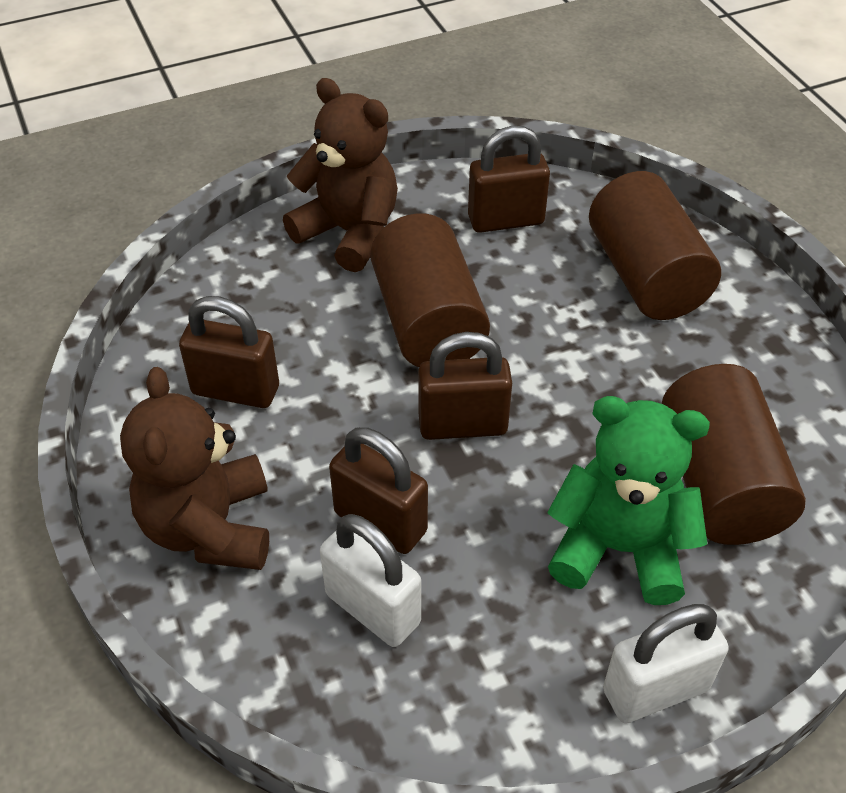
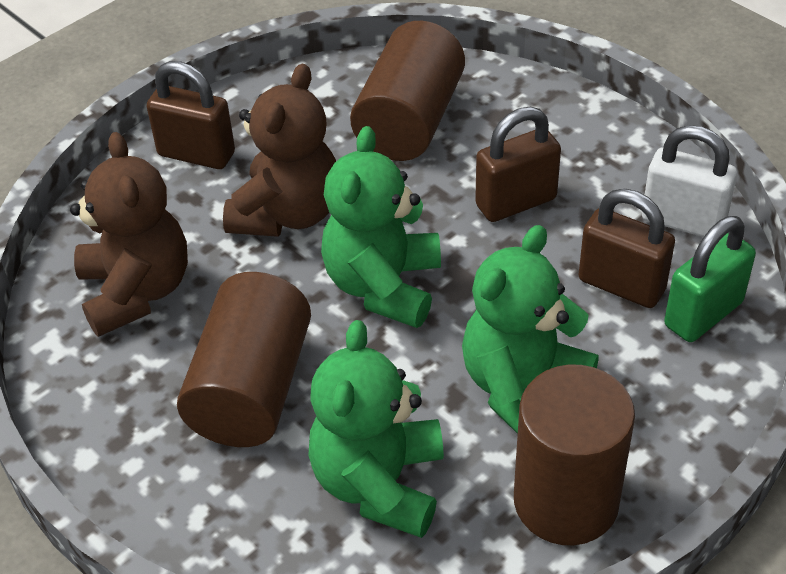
brown padlock: [179,296,279,408] [329,427,428,554] [418,332,512,440] [468,126,550,233] = 4 -> [146,61,235,169] [475,107,561,222] [579,189,675,308] = 3
green padlock: none = 0 -> [664,216,756,342] = 1
green teddy bear: [548,396,710,605] = 1 -> [308,320,444,538] [321,126,441,328] [462,225,599,434] = 3
white padlock: [320,514,421,647] [603,604,729,723] = 2 -> [642,125,737,237] = 1

